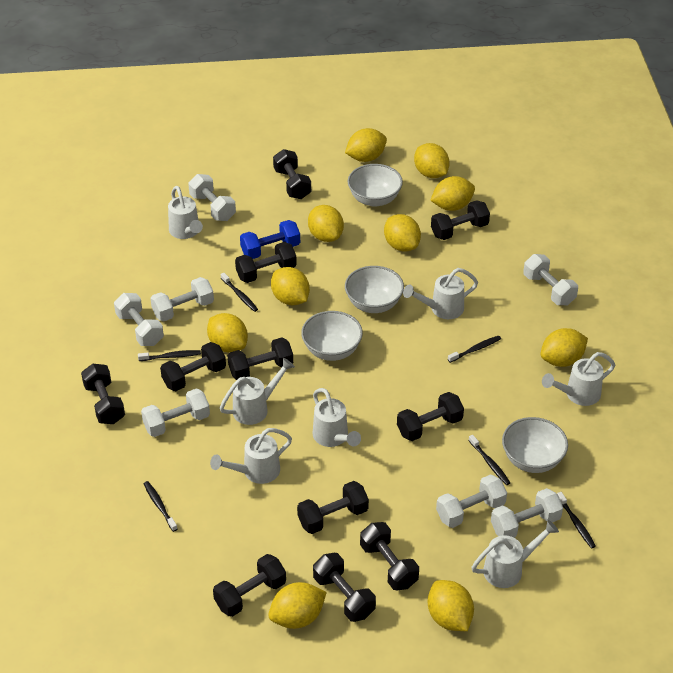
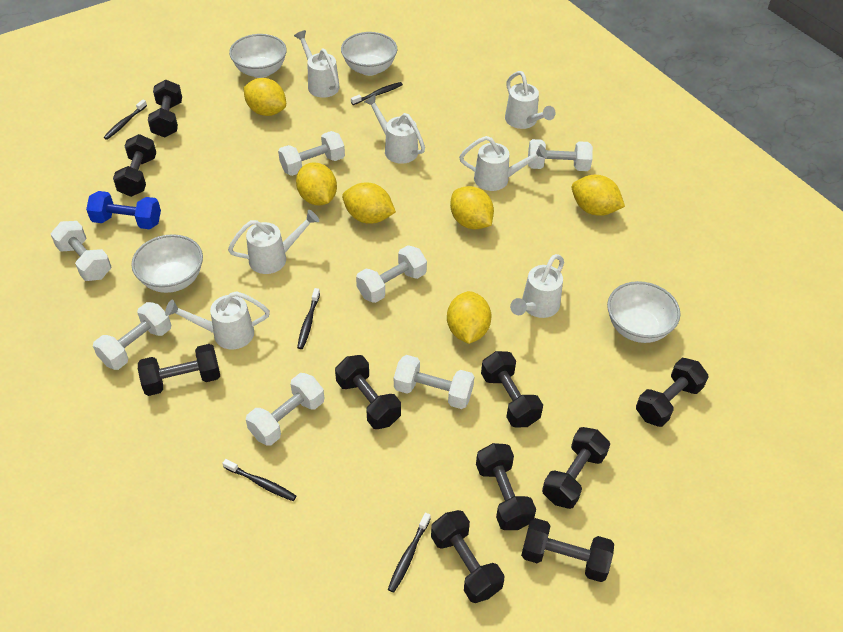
black dumbbell: [81,364,125,424] [160,342,226,391] [213,554,286,617] [228,337,293,380] [235,242,297,283] [273,149,311,199] [297,481,369,534] [313,553,376,622] [360,522,419,590] [397,392,464,441] [431,200,490,240] = 11 -> [113,134,156,197] [138,344,220,396] [148,80,182,138] [335,355,401,429] [431,510,504,603] [476,443,536,530] [481,351,543,428] [521,518,614,582] [542,427,610,509] [636,358,708,427] = 10
black toothbrush: [138,350,201,361] [144,481,178,532] [221,272,258,312] [448,336,501,363] [468,435,511,485] [557,492,596,548] = 6 -> [104,99,147,140] [222,459,296,501] [297,288,320,349] [351,82,403,105] [388,512,431,592] = 5
yellow lemon: [207,313,248,353] [268,582,327,629] [271,267,310,305] [308,205,344,242] [345,128,387,162] [384,214,421,251] [414,143,450,178] [428,580,474,631] [430,176,475,211] [541,328,588,367] = 10 -> [244,78,286,116] [296,162,337,205] [342,183,396,224] [447,291,492,344] [450,186,494,229] [572,175,625,216] = 6

